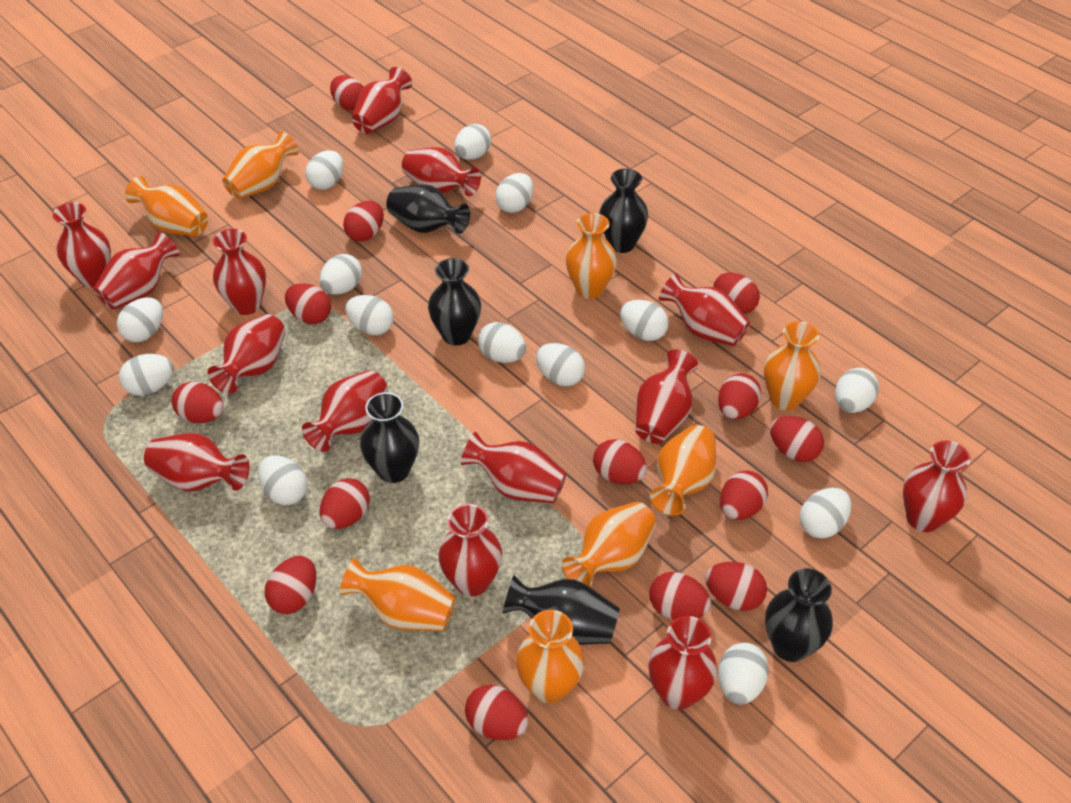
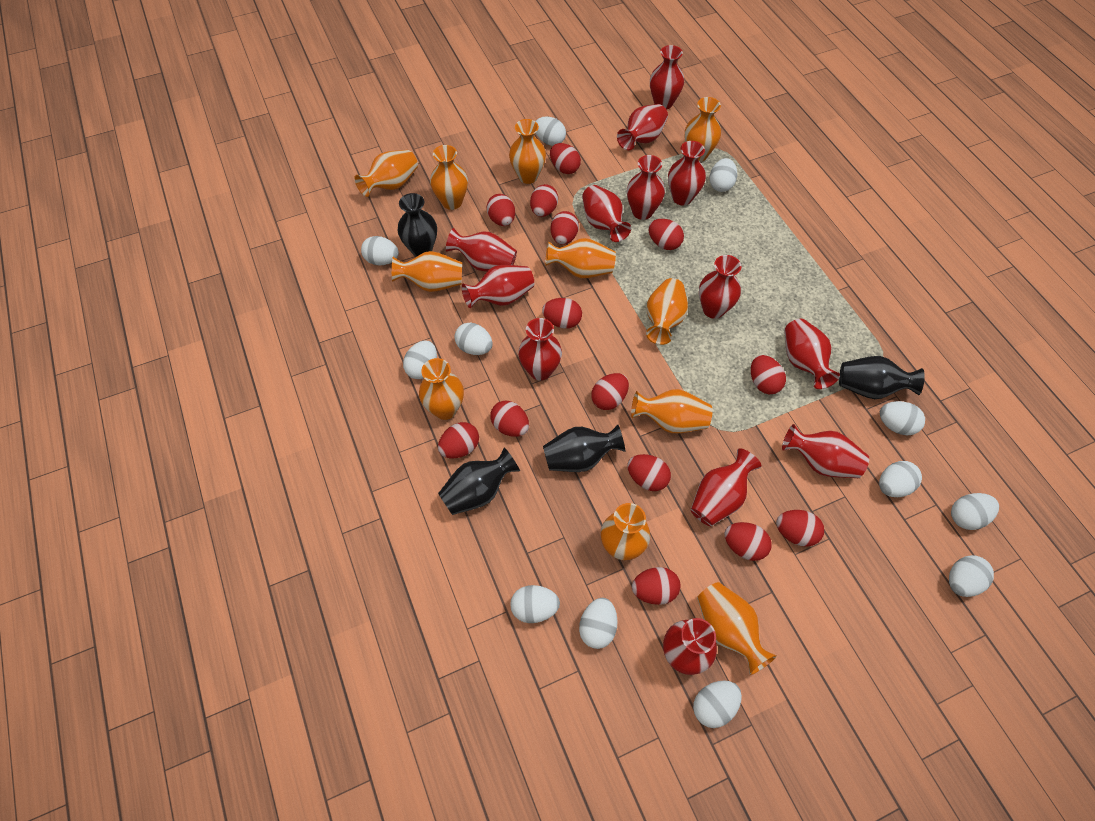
black vase: [360,392,419,483] [386,184,470,234] [428,258,481,346] [502,575,620,645] [599,169,648,253] [765,569,833,662] = 6 -> [398,193,437,257] [438,447,520,515] [543,425,626,472] [839,356,925,399] = 4
orange vase: [125,176,208,237] [222,131,299,199] [340,558,456,631] [516,610,584,703] [562,502,656,588] [566,213,617,299] [650,425,716,516] [764,321,821,410] = 8 -> [354,150,418,197] [392,251,462,292] [419,358,464,420] [430,145,468,210] [509,119,546,184] [545,238,616,278] [601,503,650,560] [631,389,712,433] [646,278,688,345] [684,97,721,162] [697,582,777,675] = 11
red vase: [53,202,111,288] [94,231,180,310] [144,433,249,491] [207,314,285,394] [213,229,266,315] [302,370,388,452] [352,67,412,134] [402,147,481,196] [438,504,502,597] [461,432,567,503] [635,349,698,444] [648,616,717,710] [659,273,750,346] [903,440,970,532] = 14 -> [446,228,517,272] [462,265,534,308] [518,318,562,380] [582,185,631,242] [617,104,668,150] [627,155,665,220] [650,45,684,110] [663,618,717,675] [668,141,706,205] [691,448,762,526] [699,255,741,319] [782,424,869,478] [784,319,840,389] = 13
white egg: [117,298,163,342] [119,354,174,396] [258,455,307,505] [305,150,343,190] [320,254,362,294] [345,295,394,335] [454,124,491,160] [478,322,526,363] [495,173,533,213] [536,343,585,386] [620,300,669,341] [718,643,769,704] [800,488,851,539] [835,368,879,413] = 14 -> [361,236,399,265] [403,340,437,379] [455,323,493,355] [511,585,560,623] [535,116,566,146] [579,598,617,649] [693,681,742,728] [710,158,737,192] [879,461,922,497] [880,401,925,435] [949,555,994,597] [951,493,999,530] = 12

